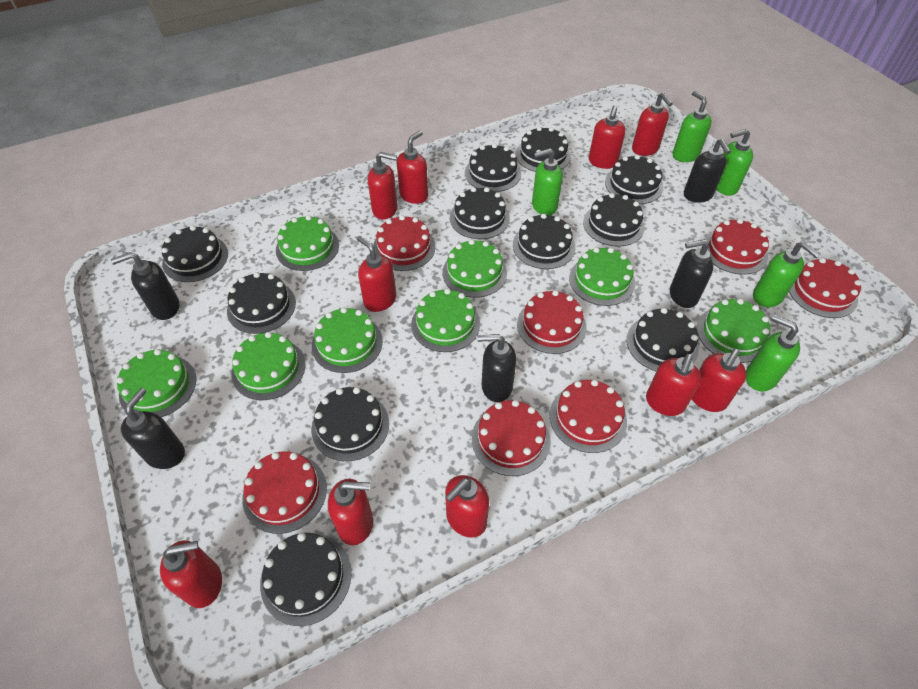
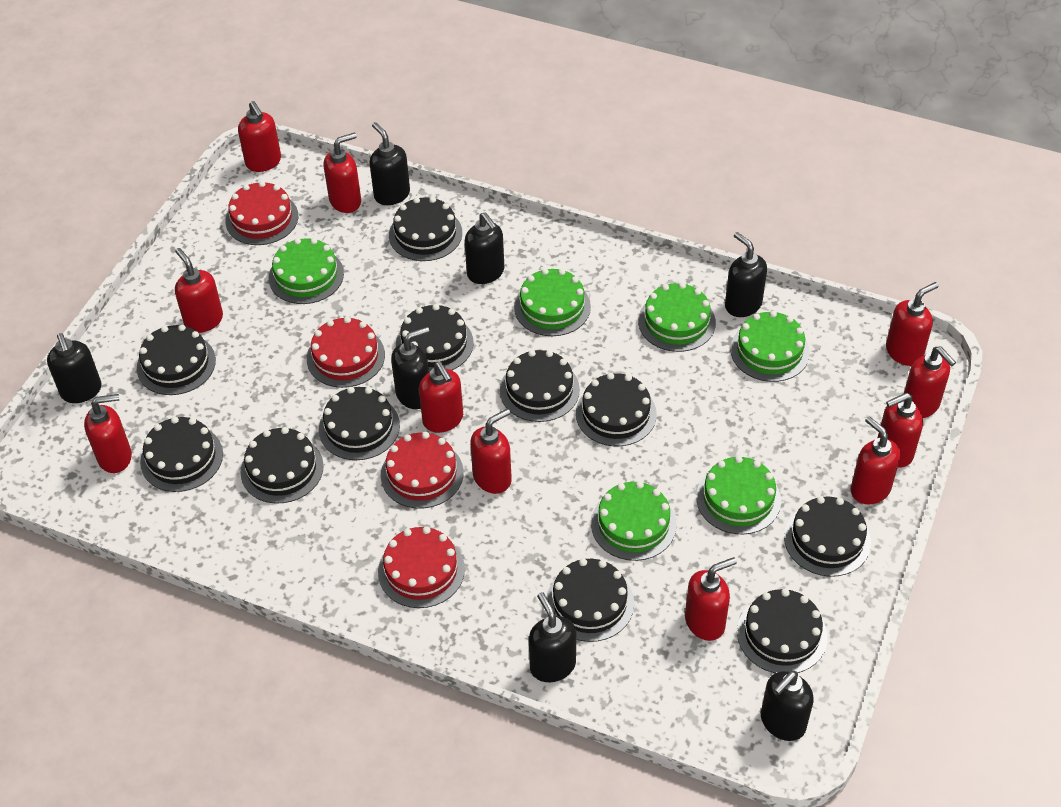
black soap dispenser: [111,252,180,320] [121,388,185,469] [477,334,516,402] [670,239,714,308] [684,139,731,203] = 5 -> [47,333,102,403] [369,122,410,205] [391,327,429,409] [464,212,504,284] [529,592,576,682] [725,232,767,317] [761,671,813,741] = 7
green cake: [117,349,197,417] [231,332,306,400] [276,215,339,271] [312,307,383,373] [411,289,480,352] [442,239,507,298] [569,247,635,306] [697,299,770,363] = 8 -> [269,238,344,304] [514,268,591,336] [591,481,676,561] [638,282,716,352] [696,456,781,535] [730,311,810,382] = 6
green soap dispenser: [532,148,563,215] [673,91,712,162] [716,129,753,196] [746,315,800,391] [753,242,821,307] = 5 -> none = 0
red cake: [242,451,327,534] [373,215,436,271] [472,400,550,476] [517,290,586,354] [550,380,627,453] [705,219,769,275] [789,258,861,318] = 7 -> [225,181,298,245] [307,317,385,388] [378,526,465,608] [381,432,464,508] = 4
red soap dispenser: [160,540,222,608] [328,479,373,545] [357,236,396,312] [368,152,398,220] [397,131,428,204] [445,475,489,538] [589,105,625,169] [632,93,673,156] [646,353,701,416] [692,349,747,412] = 10 -> [84,394,132,473] [175,248,223,333] [238,101,281,172] [324,132,361,213] [419,362,463,433] [470,409,512,494] [685,557,737,641] [851,416,900,504] [877,393,923,467] [886,282,938,366] [904,346,956,418] = 11

